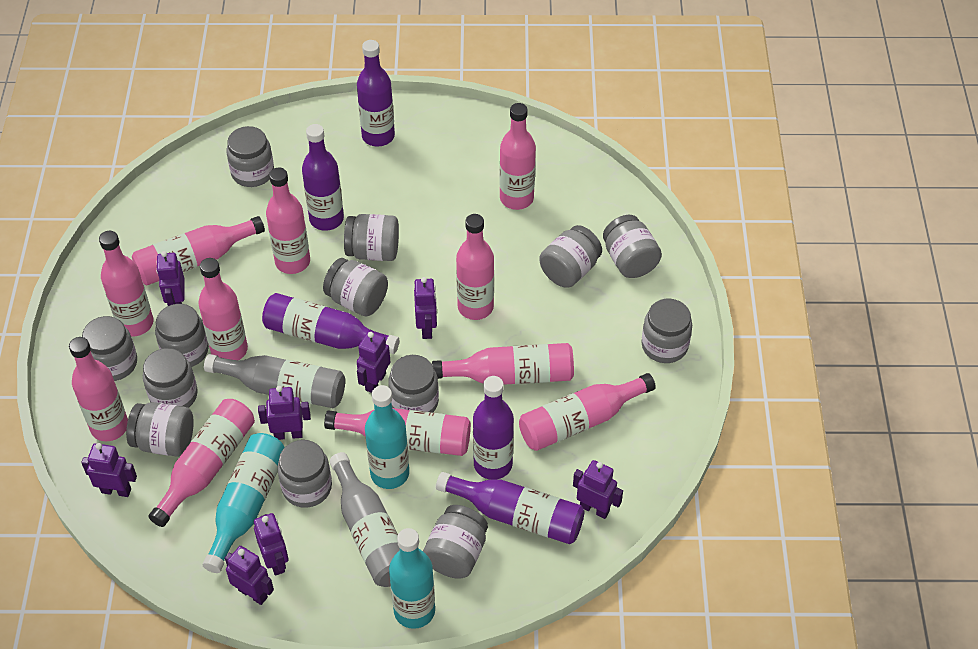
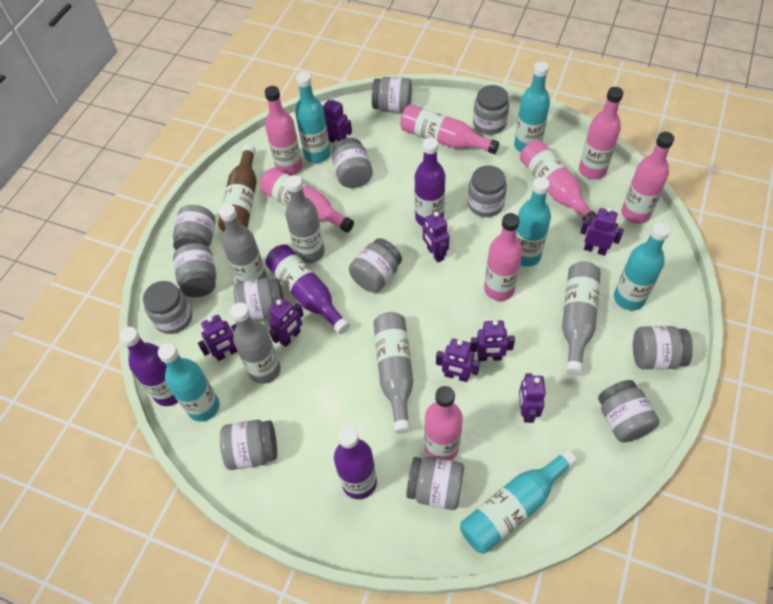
brown bottle: none = 0 -> [218,145,257,232] = 1
grey bottle: [204,354,345,408] [329,452,400,587] = 2 -> [219,204,267,283] [230,302,281,384] [285,175,325,263] [373,312,413,434] [562,262,601,375] = 5
pink bottle: [69,337,128,441] [99,231,153,337] [132,216,265,285] [148,399,255,527] [198,258,248,360] [266,168,310,274] [324,408,471,456] [432,343,574,385] [456,214,494,320] [499,103,536,210] [519,373,656,451] = 11 -> [260,167,354,233] [265,86,303,176] [400,104,499,154] [424,386,463,460] [484,213,523,301] [520,140,597,225] [579,87,623,180] [621,132,674,224] = 8
purple bottle: [262,293,399,354] [302,124,344,231] [357,40,395,147] [436,472,585,544] [473,376,514,480] = 5 -> [119,327,178,406] [266,244,350,334] [334,427,377,499] [415,138,445,226] = 4
turquoise bottle: [202,433,285,573] [365,385,409,489] [389,528,435,629] = 3 -> [158,343,219,422] [295,72,330,163] [460,449,577,554] [514,61,550,152] [516,177,551,267] [614,222,670,310] = 6

